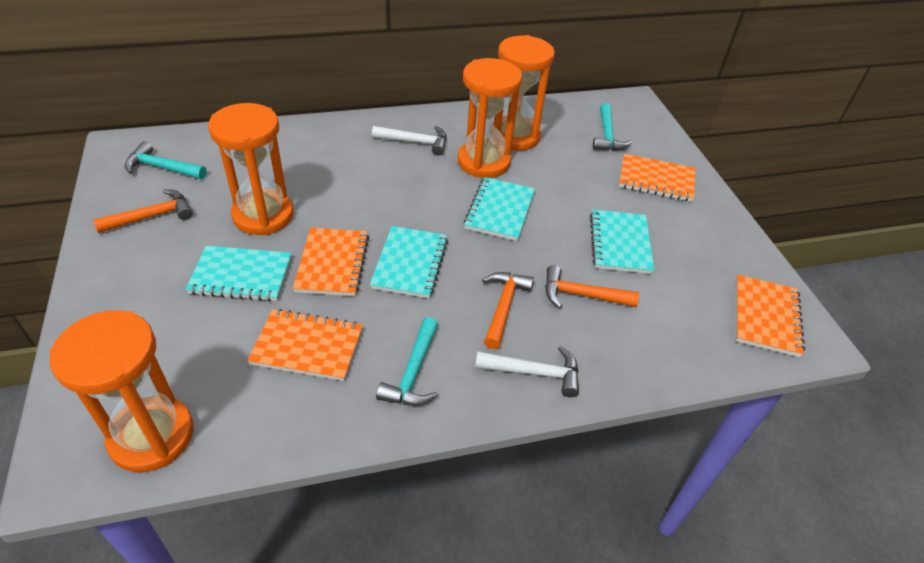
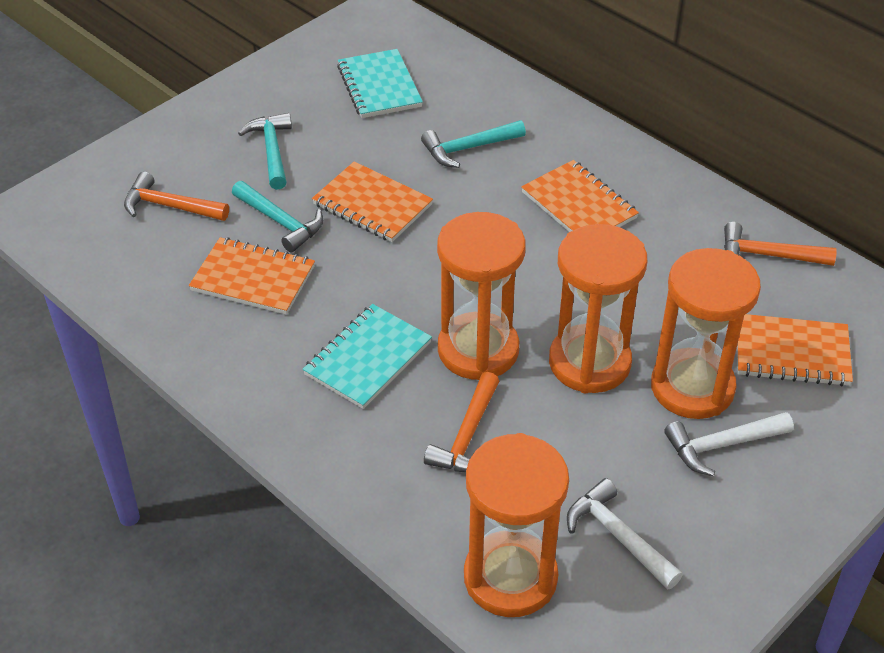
turquoise notebook: [185,246,292,302] [370,226,448,298] [464,177,535,241] [590,209,654,274] = 4 -> [303,304,432,409] [337,49,423,118] = 2

